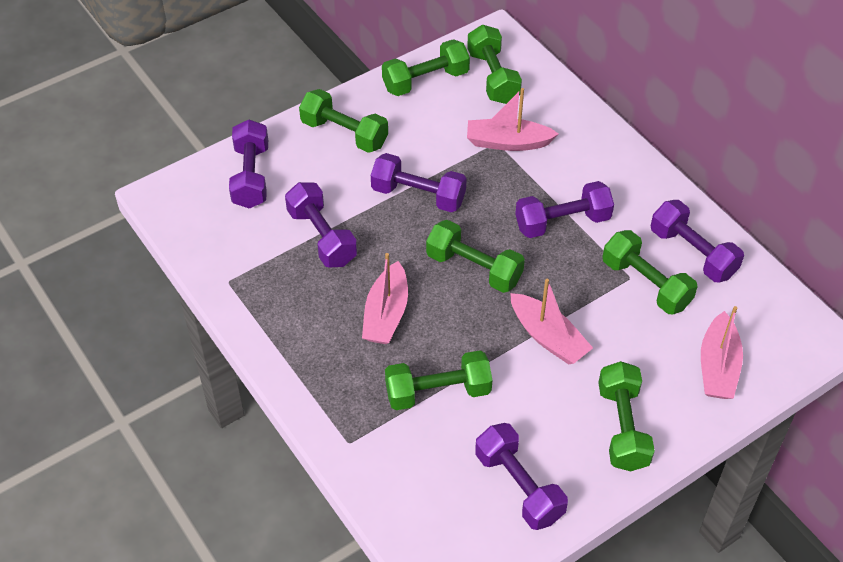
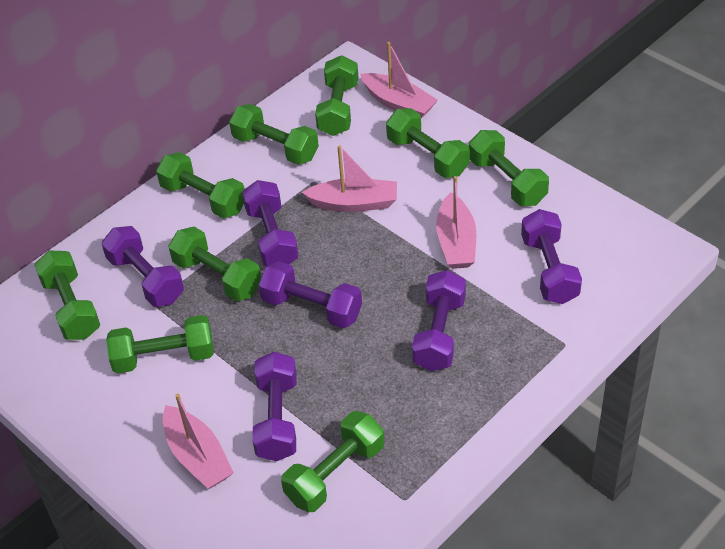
green dumbbell: [299,89,388,153] [382,39,470,96] [385,350,493,410] [426,220,525,293] [467,25,522,104] [598,361,655,471] [602,230,698,314] = 7 -> [34,250,100,340] [106,315,214,374] [156,152,245,218] [168,227,261,301] [229,104,319,165] [281,411,384,512] [315,55,358,136] [386,108,470,178] [469,130,549,206] = 9

